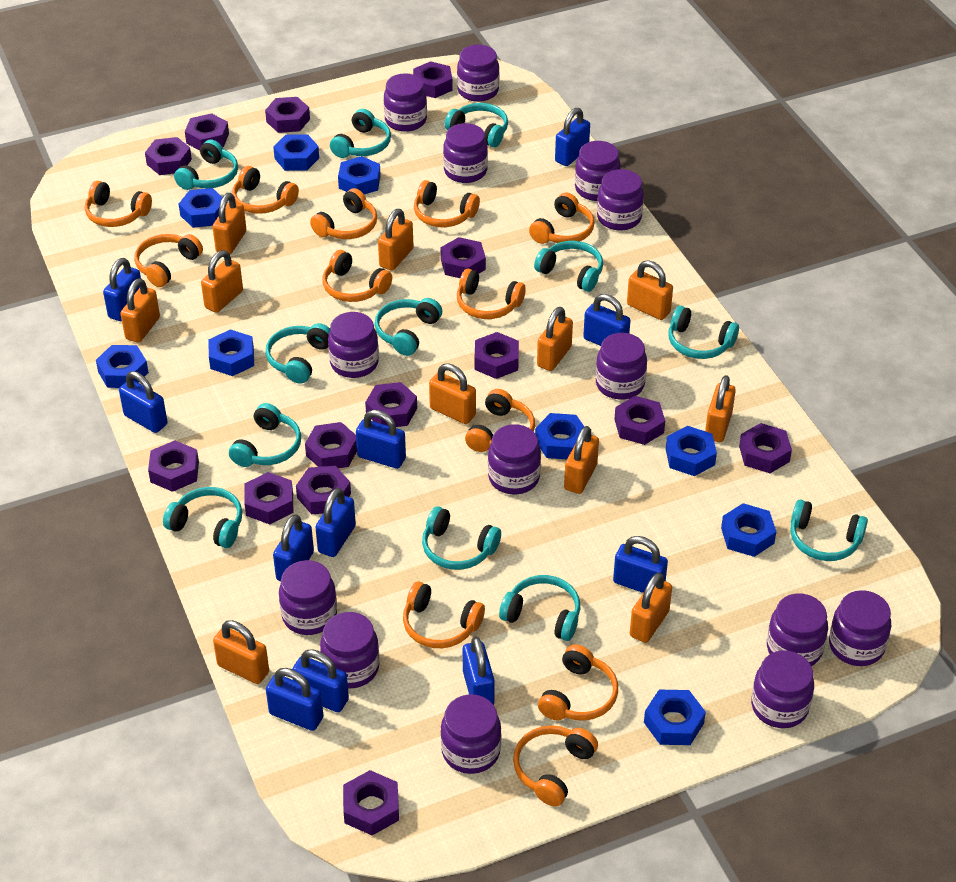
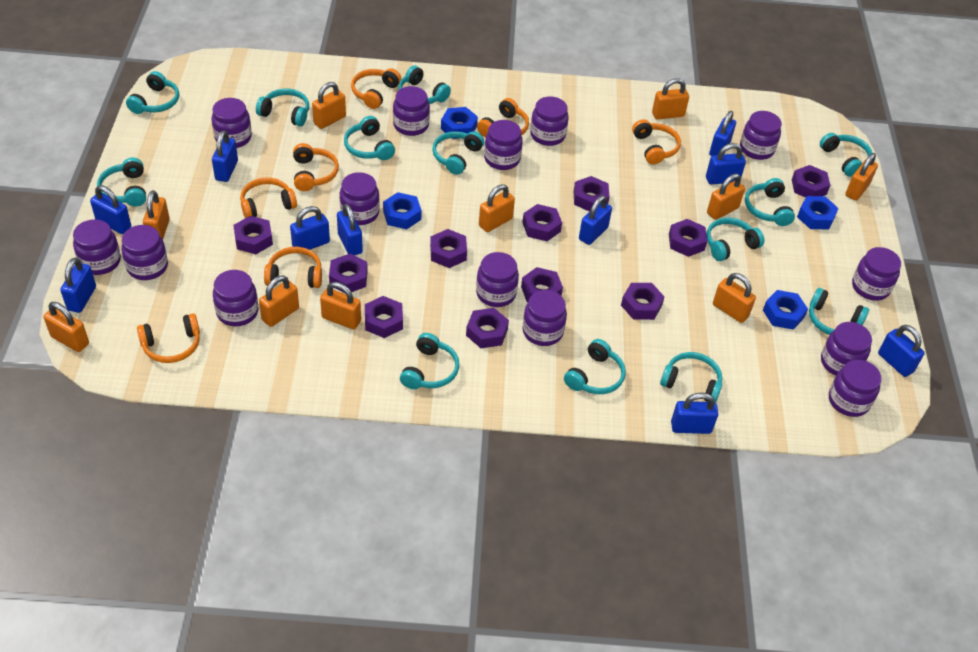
blue nut: [96,345,149,388] [179,188,223,228] [209,329,254,376] [273,134,319,171] [338,156,381,194] [535,413,584,459] [644,690,706,745] [666,426,717,476] [721,503,776,557] = 9 -> [383,192,422,229] [441,107,478,139] [763,290,808,330] [797,196,839,229] = 4
blue padlock: [103,258,141,321] [119,371,167,433] [266,668,323,731] [273,514,314,581] [292,649,349,712] [315,488,356,557] [356,410,406,469] [463,637,495,705] [555,108,590,166] [583,294,631,346] [613,536,668,593] = 11 -> [60,258,96,313] [90,185,131,234] [212,130,238,182] [290,206,330,250] [337,204,363,255] [579,195,612,245] [671,393,718,434] [706,143,746,185] [709,111,736,156] [878,325,925,377] = 10
orange headphones: [85,181,152,227] [134,234,203,287] [232,166,299,214] [310,188,377,239] [322,250,392,302] [403,581,485,648] [414,180,480,227] [457,269,526,319] [465,389,535,452] [513,725,598,807] [529,192,595,244] [538,644,618,721] = 12 -> [137,313,200,363] [240,178,297,218] [264,247,322,288] [293,143,339,191] [351,68,401,109] [477,98,529,137] [632,119,681,165] = 7
orange padlock: [120,278,160,343] [201,250,243,313] [212,193,246,254] [213,620,269,684] [378,209,413,271] [429,363,476,424] [537,307,573,371] [564,426,599,494] [627,260,673,320] [630,573,672,643] [705,375,736,442] = 11 -> [43,302,89,352] [143,190,170,240] [259,275,299,327] [312,82,346,129] [320,282,361,330] [479,184,515,232] [652,78,689,120] [707,174,745,220] [713,273,756,323] [845,153,878,201] = 10
purple nut: [145,137,192,175] [148,441,199,492] [185,113,229,151] [244,472,293,524] [265,97,310,133] [296,466,351,514] [305,422,357,468] [343,770,399,835] [365,382,417,427] [413,61,453,98] [441,237,486,278] [475,332,519,379] [614,396,665,445] [739,423,792,473] = 14 -> [233,216,273,254] [329,254,368,293] [365,296,403,338] [430,229,467,268] [466,308,509,348] [521,267,563,302] [522,204,562,241] [573,176,609,211] [621,283,665,320] [669,219,707,257] [792,165,830,198] = 11
turquoise headphones: [163,487,242,548] [174,139,238,190] [229,403,301,467] [265,323,330,384] [330,109,391,158] [375,298,442,356] [422,506,501,570] [445,103,508,148] [499,575,580,641] [534,241,603,292] [668,306,739,359] [790,499,868,561] = 12 -> [97,158,146,207] [126,71,179,114] [256,89,309,126] [344,116,395,160] [399,65,451,104] [400,333,459,389] [432,131,484,175] [564,339,626,394] [660,352,722,403] [707,218,764,261] [745,178,795,226] [809,288,869,335] [820,133,872,177] = 13

